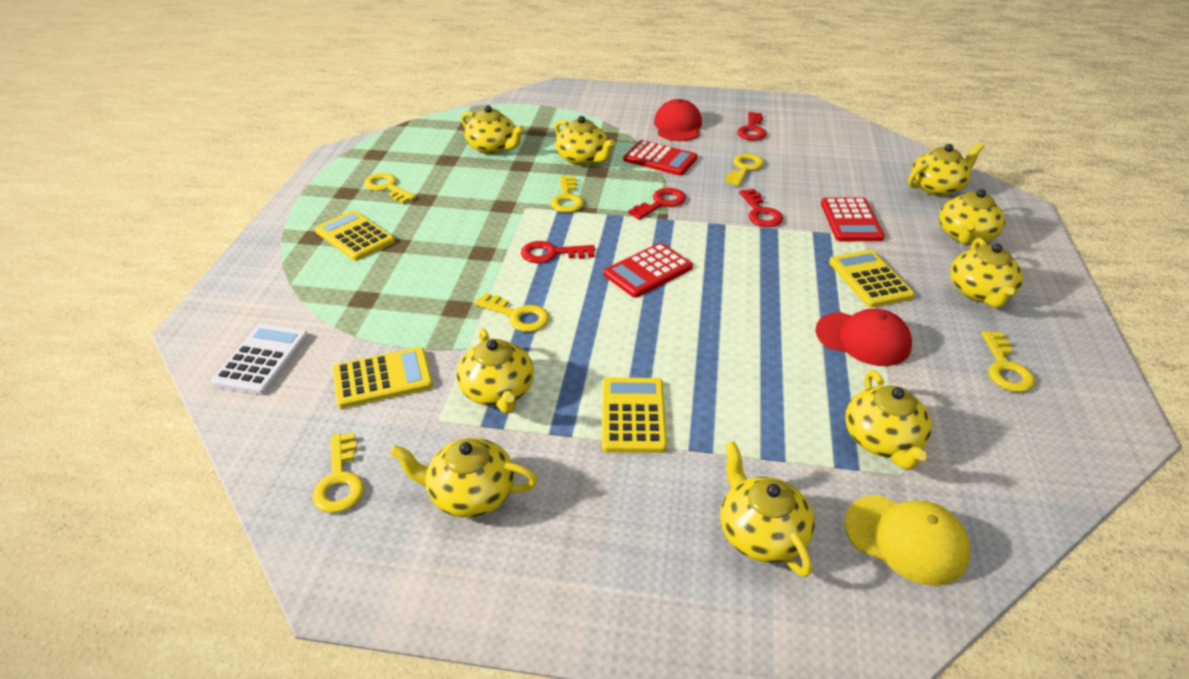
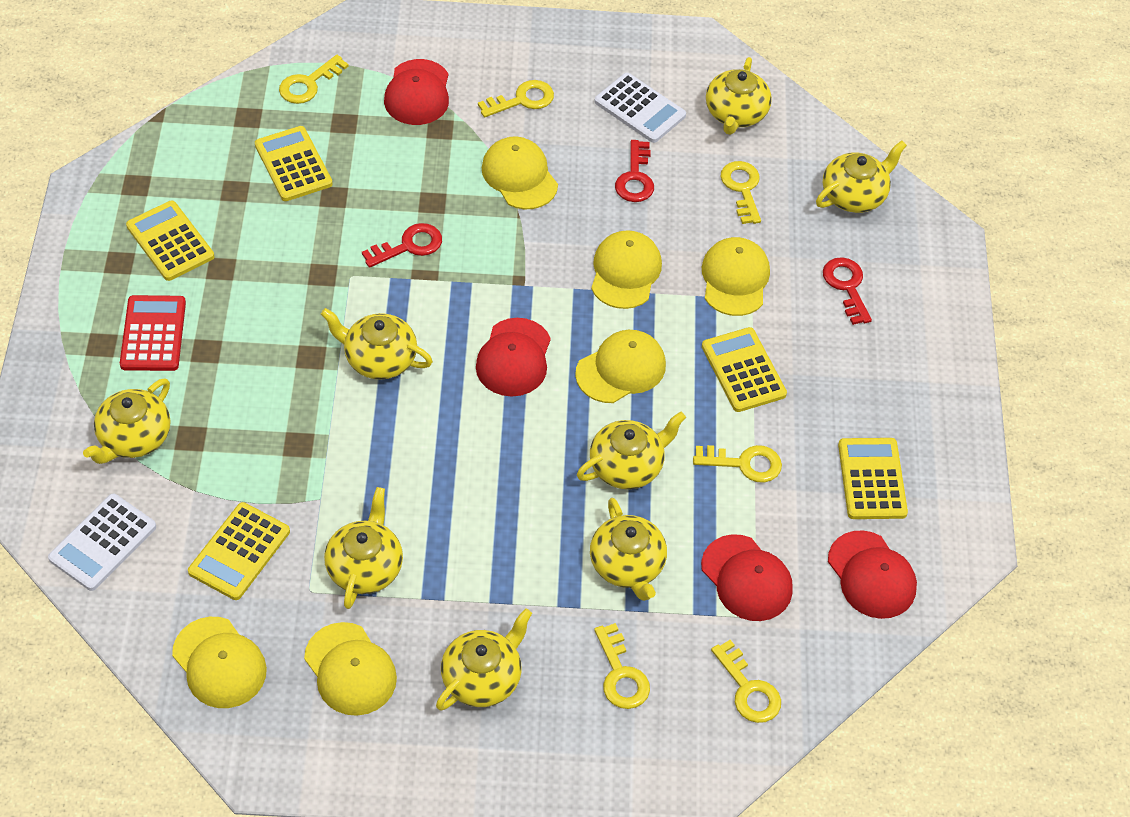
red calculator: [604,243,693,298] [624,140,698,176] [821,198,885,241] = 3 -> [120,295,186,371] = 1
red cap: [654,99,702,141] [815,308,912,366] = 2 -> [384,59,449,125] [476,318,551,396] [701,534,793,621] [828,530,917,619] = 4
red key: [521,241,595,263] [628,188,686,220] [737,112,767,141] [739,189,783,227] = 4 -> [362,223,442,268] [615,140,654,202] [823,257,872,325] = 3
white calculator: [211,324,309,395] = 1 -> [48,494,156,591] [594,73,686,143] = 2
yellow calculator: [315,210,395,261] [332,347,433,408] [602,377,667,453] [829,250,915,307] = 4 -> [126,200,214,281] [188,502,290,600] [255,126,333,201] [702,327,787,412] [838,438,908,519] = 5
yellow cap: [844,495,970,586] = 1 -> [172,617,267,708] [304,622,397,716] [482,136,558,209] [575,330,666,403] [591,230,662,309] [702,237,770,316] = 6
yellow teapot: [390,438,538,518] [456,328,534,414] [461,105,524,154] [555,116,615,166] [720,441,815,577] [845,371,932,470] [908,143,984,196] [939,189,1005,245] [950,238,1023,308] = 9 -> [83,378,170,464] [321,308,433,380] [324,487,403,609] [436,608,532,711] [577,412,686,489] [590,498,667,601] [706,57,772,135] [816,140,907,213] = 8

